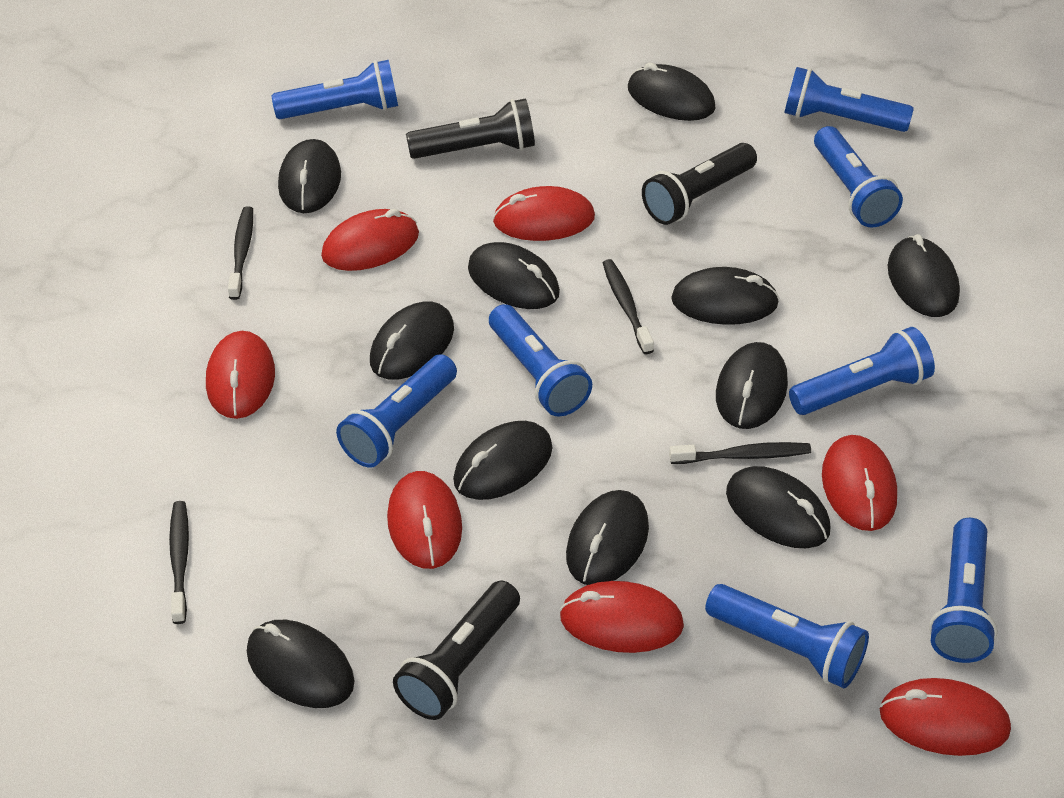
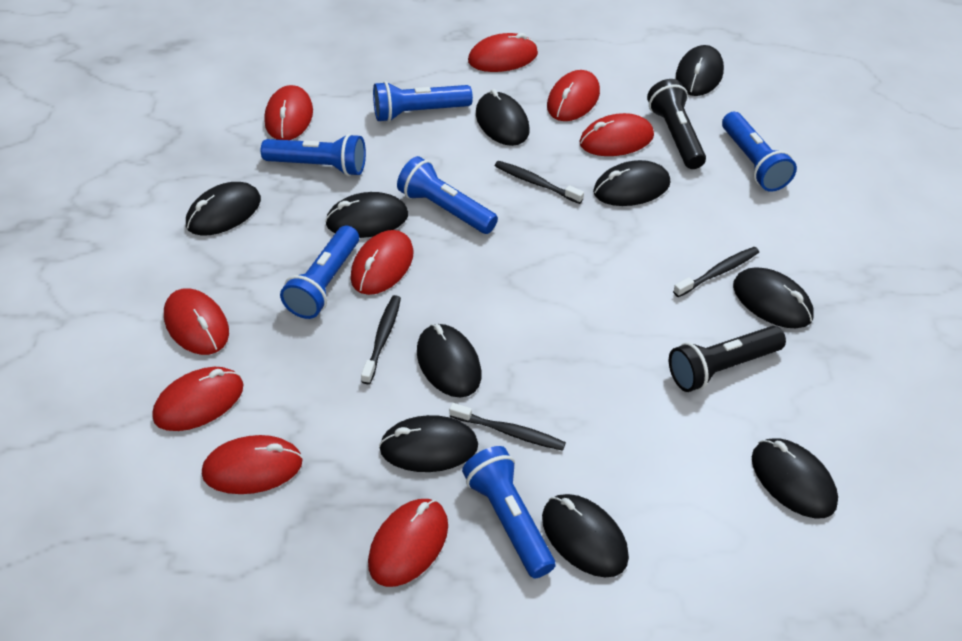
black flashlight: [393,581,520,720] [406,98,535,159] [642,143,757,225] = 3 -> [647,79,706,169] [669,326,786,392] = 2
black mouse: [247,620,355,708] [278,139,341,213] [370,301,454,380] [453,421,553,500] [468,242,560,309] [566,490,649,585] [628,63,716,121] [671,267,779,325] [716,342,788,429] [726,466,830,548] [888,234,960,317] = 11 -> [186,182,261,236] [325,192,408,238] [379,415,478,472] [417,324,481,398] [476,89,529,146] [542,494,629,578] [593,160,670,206] [676,45,724,96] [733,267,814,328] [752,438,838,519] = 10
blue flashlight: [271,60,398,119] [336,354,457,468] [489,304,592,417] [705,584,869,688] [784,67,914,132] [789,327,935,415] [814,126,903,228] [929,518,997,663] = 8 -> [261,133,366,176] [280,226,359,319] [373,81,473,122] [397,156,498,234] [462,446,555,578] [722,112,797,192] = 6
red mouse: [206,331,275,419] [321,209,419,271] [387,471,462,569] [493,186,595,241] [560,581,684,653] [822,435,897,531] [880,678,1011,756] = 7 -> [152,367,244,431] [164,288,229,355] [202,435,303,494] [264,85,313,140] [350,230,414,295] [368,499,448,587] [468,33,538,72] [547,70,600,121] [579,113,654,156] = 9

